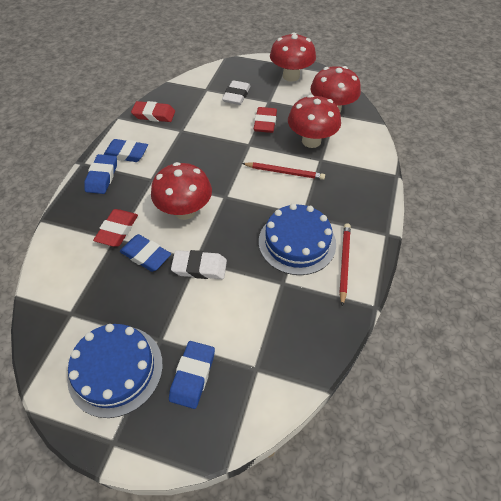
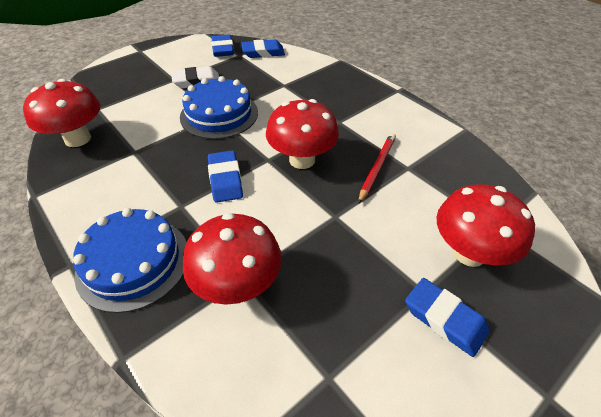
red eraser: [93,209,138,247] [131,101,175,122] [253,107,277,133] = 3 -> none = 0
red pencil: [242,162,325,180] [339,223,351,307] = 2 -> [358,133,396,204] = 1
white eraser: [171,250,227,279] [222,80,251,105] = 2 -> [171,66,219,88] = 1

